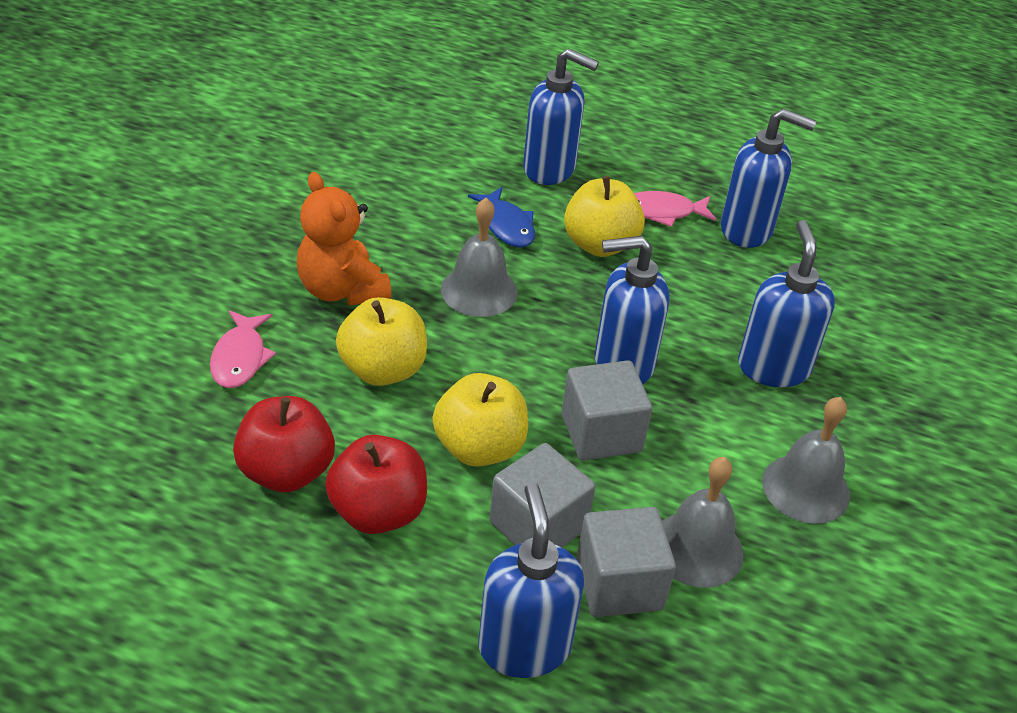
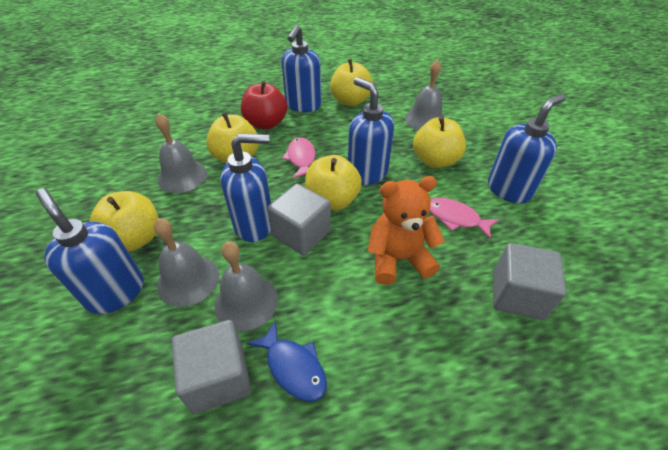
grey bell: [441,198,518,317] [662,457,744,588] [762,397,850,524] = 3 -> [154,218,219,307] [156,113,207,193] [214,241,278,331] [405,59,445,130] = 4
red apple: [233,396,335,493] [325,435,427,534] = 2 -> [241,81,287,130] = 1
yellow apple: [336,297,427,386] [433,373,528,467] [564,176,645,257] = 3 -> [89,191,158,252] [206,112,259,163] [305,155,362,211] [330,59,373,106] [413,116,466,168] = 5

